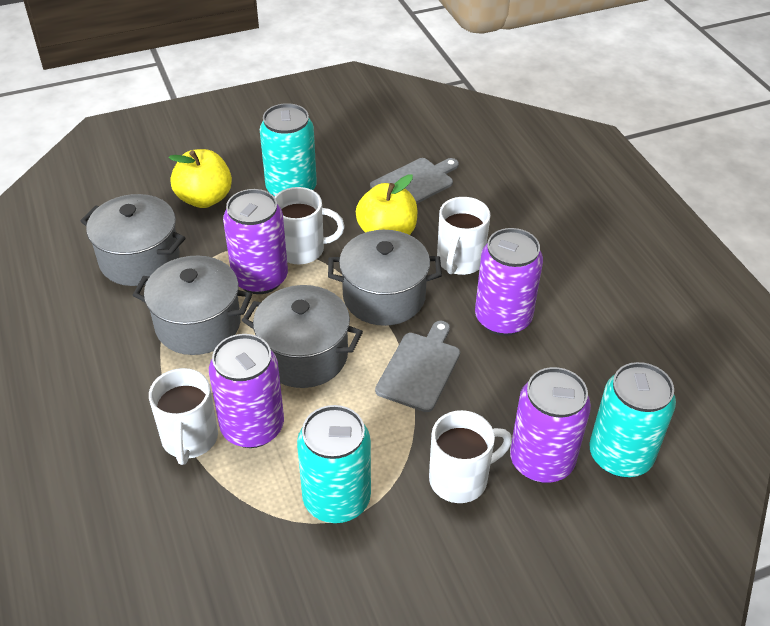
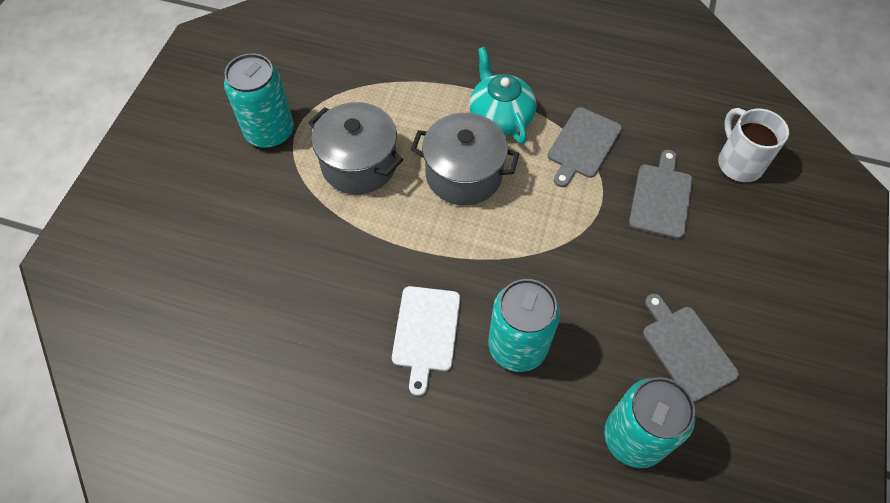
grey cutting board: [370,158,459,204] [375,321,460,412] = 2 -> [548,107,622,187] [629,150,693,239] [643,294,739,402] = 3
grey pot: [81,194,185,286] [133,256,252,355] [242,285,363,388] [328,230,442,326] = 4 -> [308,102,403,194] [411,113,519,206] = 2
purple can: [209,334,284,448] [223,189,288,294] [475,228,543,336] [510,367,591,483] = 4 -> none = 0
turquoise teapot: none = 0 -> [469,47,536,144] = 1
white cutting board: none = 0 -> [392,286,460,396] = 1
white mug: [149,368,218,465] [274,187,345,265] [429,410,512,503] [437,197,490,275] = 4 -> [718,108,789,182] = 1
yellow apple: [169,149,232,208] [356,174,417,235] = 2 -> none = 0

